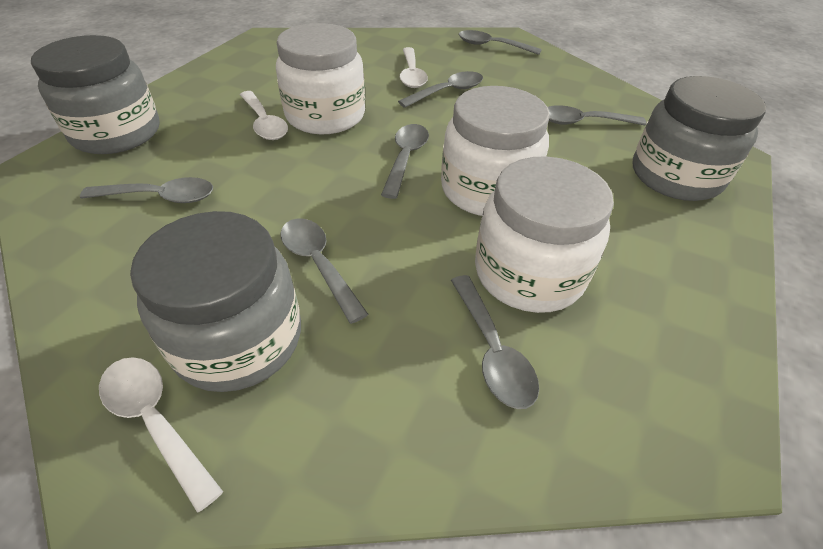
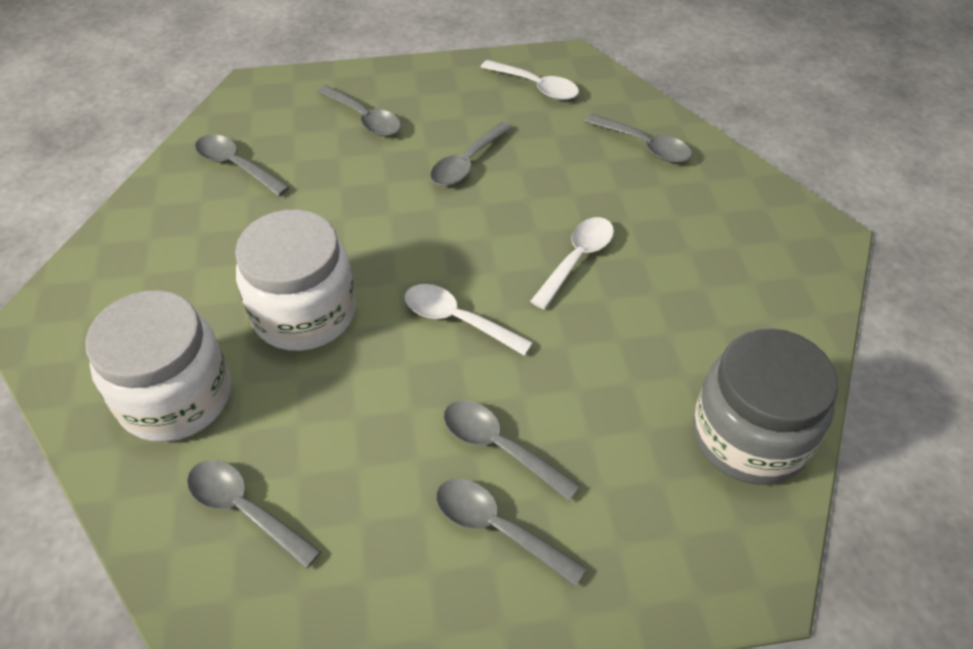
grey jar: [31,35,160,154] [130,211,301,392] [633,76,766,201] = 3 -> [693,328,838,485] = 1
white jar: [276,23,365,134] [441,86,550,216] [475,156,614,313] = 3 -> [85,290,231,442] [235,209,356,351] = 2

